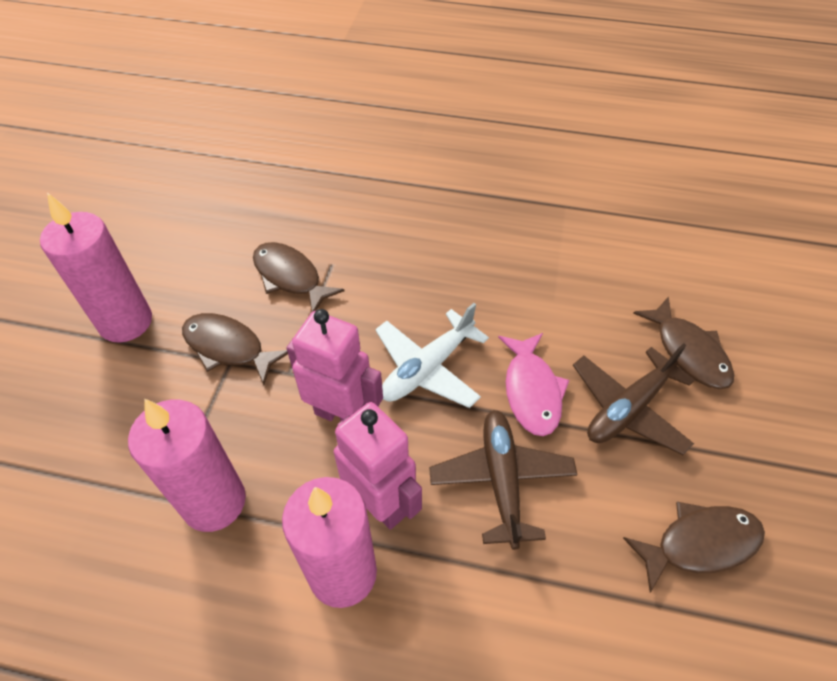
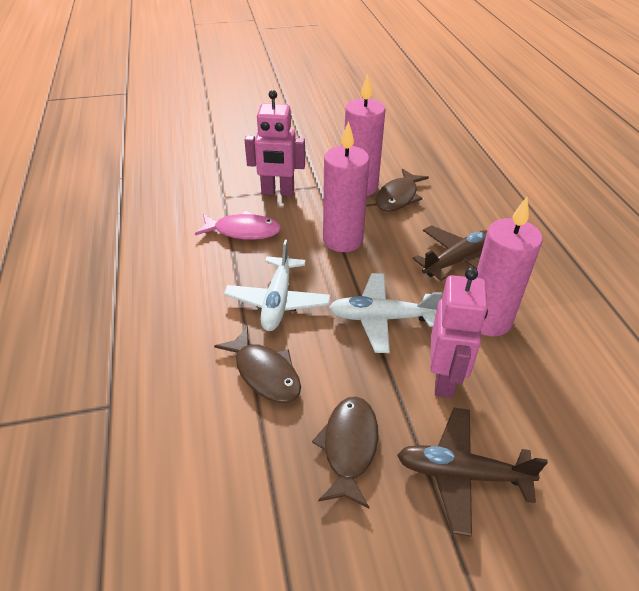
brown fish: [182,313,288,385] [253,242,345,312] [623,502,765,592] [633,297,734,389] = 4 -> [214,326,301,403] [312,397,378,508] [376,169,429,212] = 3
white plane: [375,303,489,408] = 1 -> [224,240,331,331] [329,273,442,353] = 2

